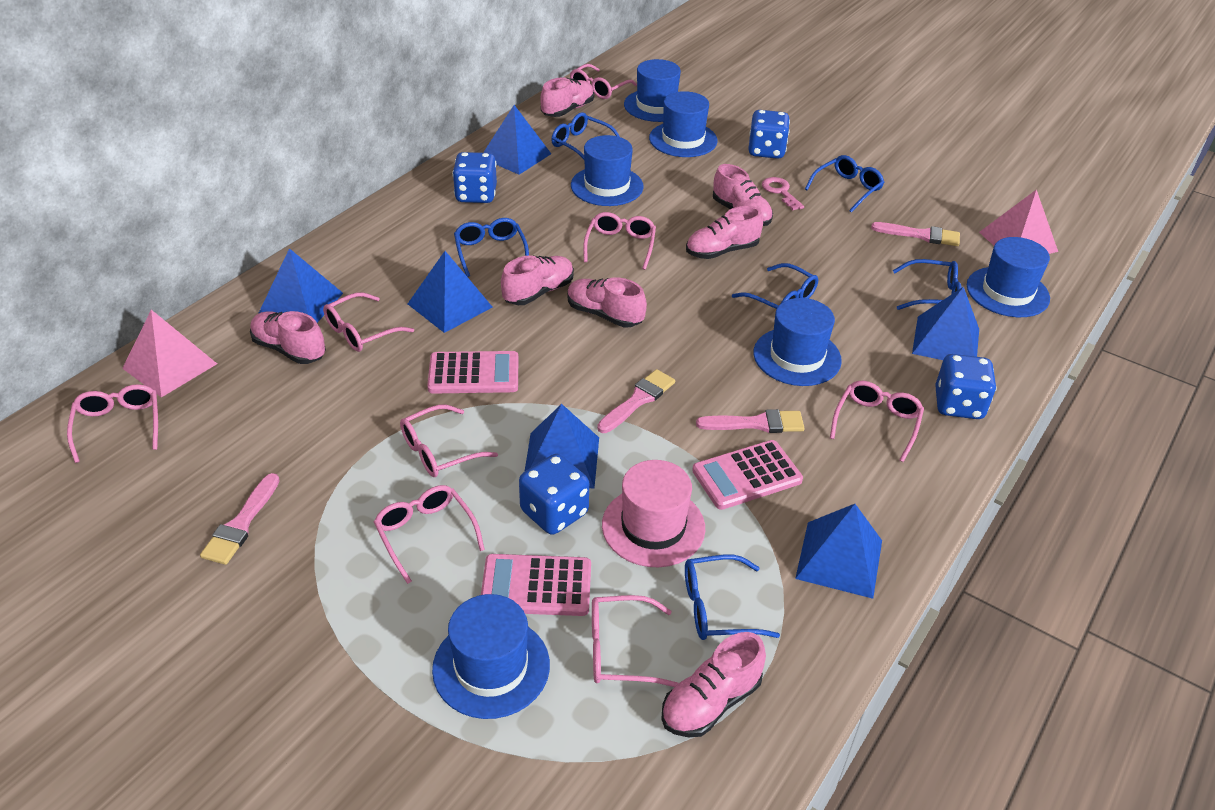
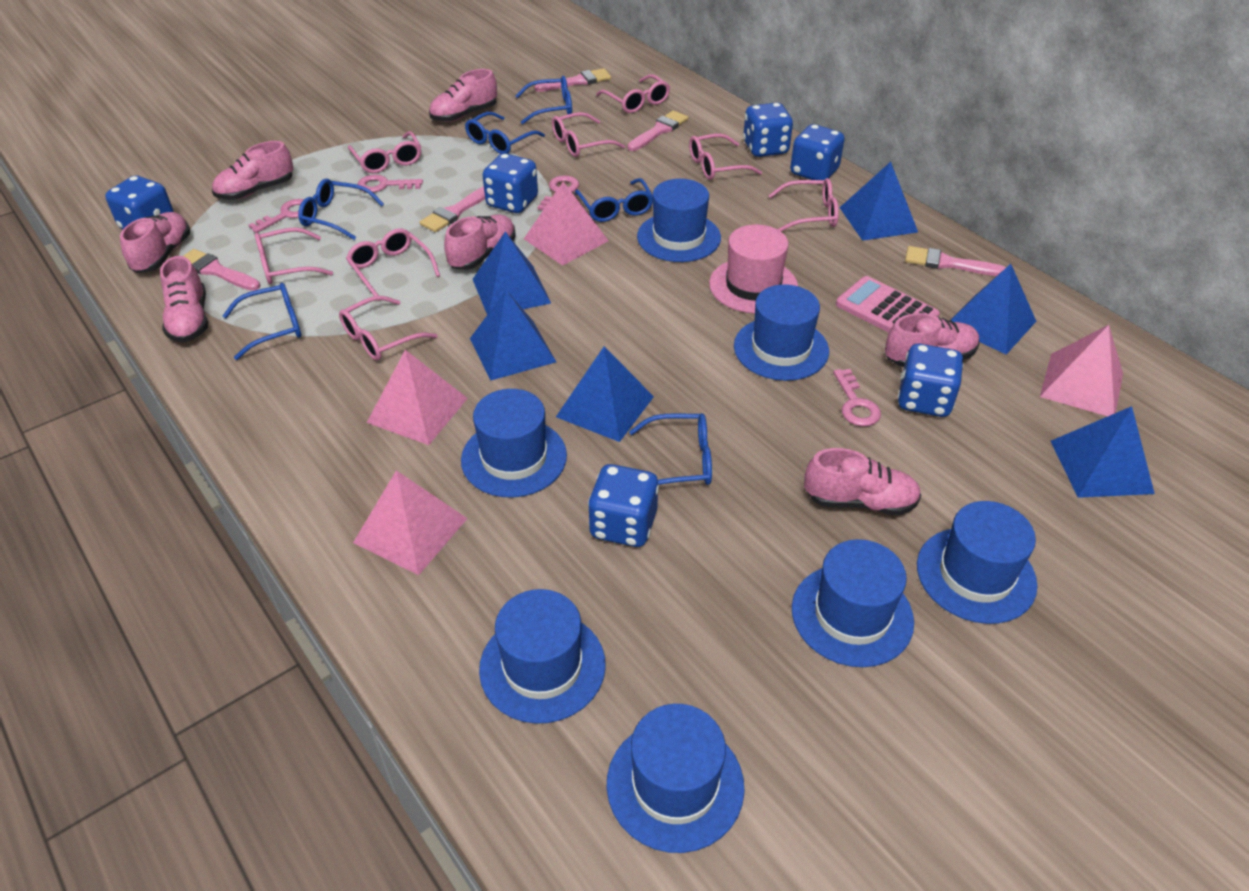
blue dice: [452,152,497,203] [519,454,589,535] [748,110,790,159] [935,354,997,419] = 4 -> [105,176,174,229] [482,153,538,213] [588,464,659,547] [743,103,793,157] [790,124,845,180] [897,344,964,417] = 6
blue hat: [432,594,550,719] [571,135,643,206] [624,59,681,122] [649,91,718,157] [753,298,842,386] [967,237,1050,317] = 6 -> [461,389,567,498] [479,589,606,724] [607,704,745,853] [637,179,721,262] [734,284,829,381] [792,539,914,667] [917,501,1037,624] = 7
pink brush: [200,473,280,565] [597,369,675,433] [696,409,805,433] [871,222,960,246] = 4 -> [183,249,260,291] [420,186,485,232] [534,68,611,92] [627,111,688,151] [905,246,1005,276] = 5
pink calculator: [427,351,518,394] [481,554,591,616] [692,440,803,510] = 3 -> [836,276,940,332] = 1
pink key: [762,177,804,210] = 1 -> [249,199,304,233] [358,175,423,193] [537,175,579,210] [833,369,881,427] = 4
pink pyramid: [122,310,217,398] [979,189,1058,254] = 2 -> [353,470,468,575] [367,350,468,445] [524,182,609,266] [1040,325,1123,416] = 4

